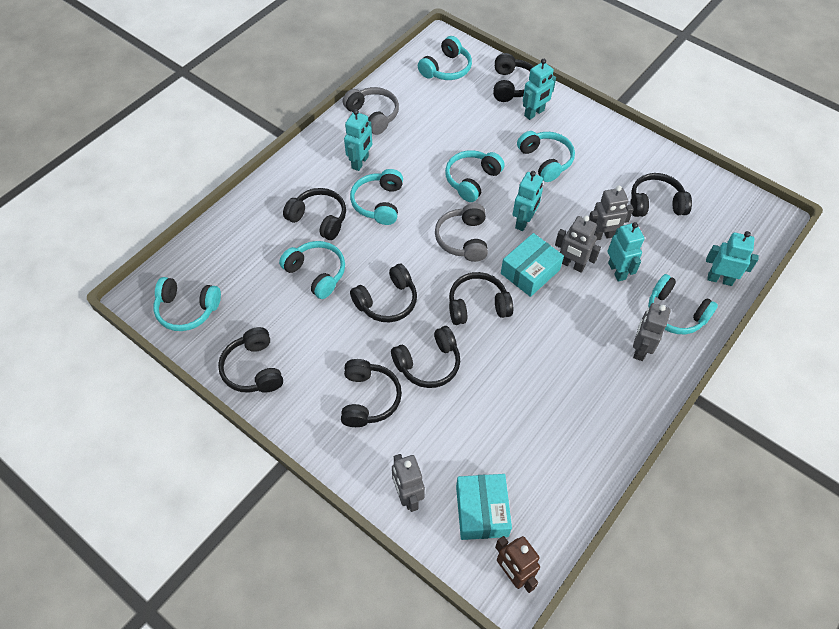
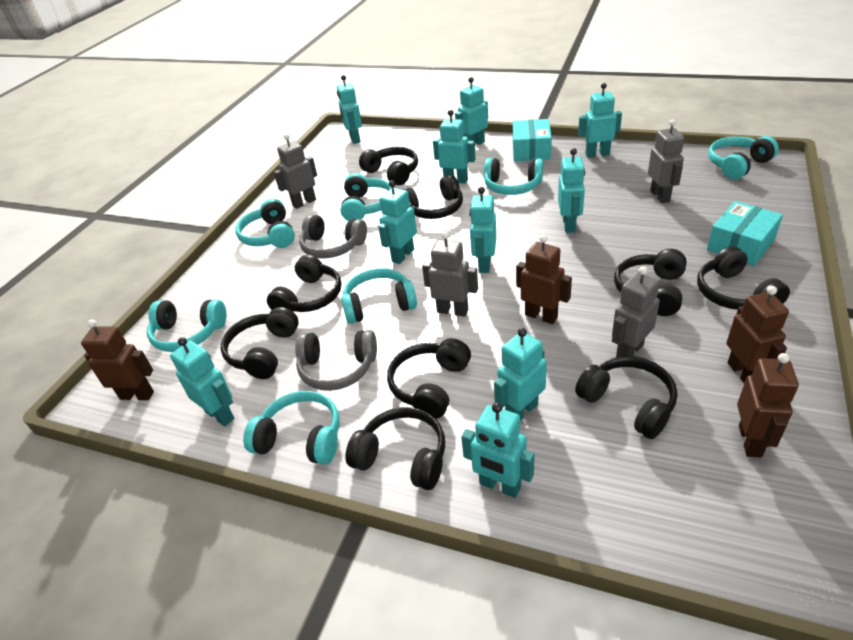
black headphones: [218,327,283,393] [283,188,346,240] [341,359,402,427] [350,264,417,322] [391,326,460,388] [449,272,513,325] [493,53,534,102] [630,173,692,217] = 8 -> [221,307,299,379] [267,255,342,312] [345,407,445,490] [359,147,418,185] [387,338,471,419] [402,175,463,219] [575,356,677,439] [614,249,687,316] [697,246,790,310] = 9
brown robot: [495,536,540,593] = 1 -> [81,319,154,400] [516,235,572,324] [726,286,789,383] [737,353,799,457] = 4
turquoise robot: [344,109,372,171] [513,171,543,231] [523,59,556,120] [608,222,644,282] [706,231,759,286] = 5 -> [170,337,234,426] [337,75,362,144] [378,180,417,264] [433,110,475,183] [455,77,488,145] [461,402,534,498] [469,187,496,273] [494,328,547,421] [558,148,585,233] [578,83,622,158] = 10

